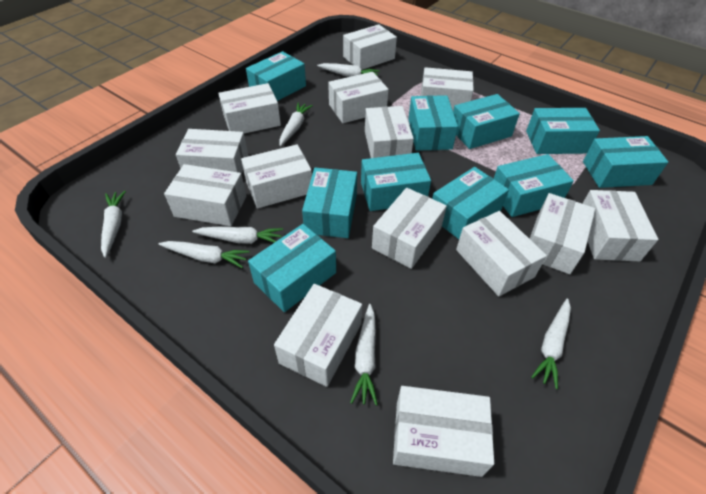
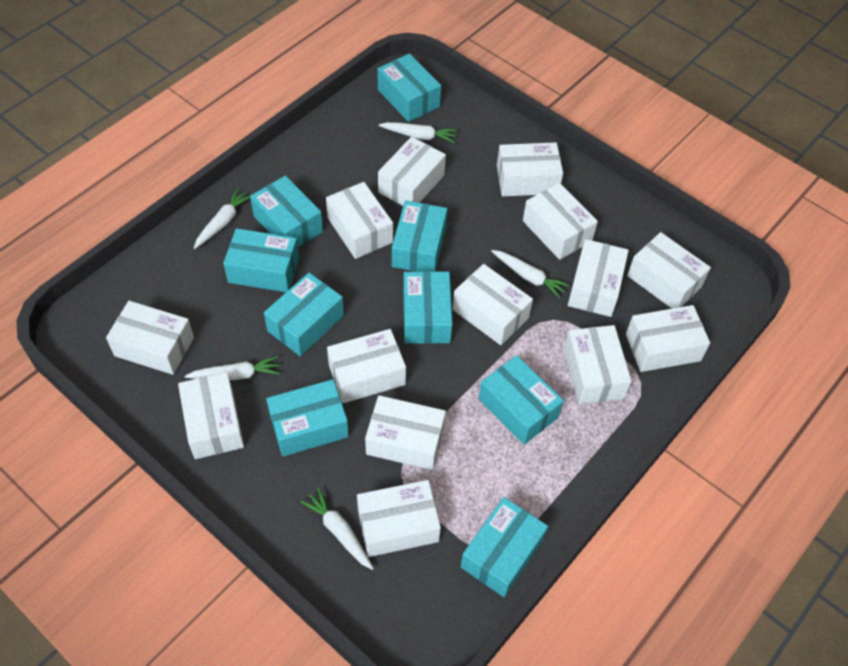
turquoise box: [246,51,306,101] [248,224,336,312] [302,167,357,238] [361,153,431,211] [408,95,458,151] [432,167,509,239] [453,94,520,149] [494,154,574,217] [526,108,600,154] [583,136,668,188] = 10 -> [223,228,299,292] [250,176,323,247] [264,273,344,356] [266,379,349,456] [378,53,441,122] [392,201,448,272] [403,271,452,344] [460,497,548,597] [479,355,564,445] = 9
white carrot: [101,191,126,258] [158,241,250,268] [192,227,283,244] [279,103,313,146] [317,63,379,77] [350,304,378,406] [531,298,571,389] = 7 -> [185,356,280,380] [194,188,250,249] [300,488,374,570] [379,122,457,143] [491,250,570,299] = 5

